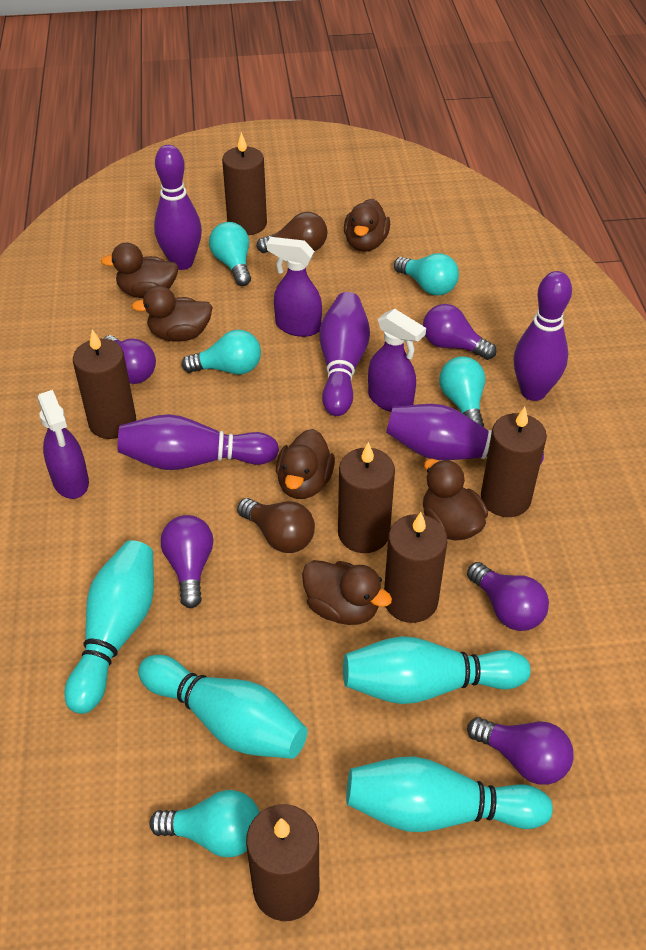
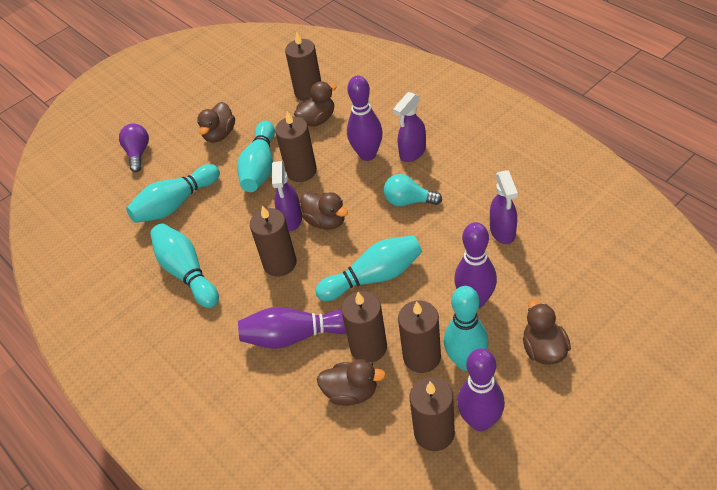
brown duck: [101,243,178,298] [132,286,213,342] [276,429,335,499] [302,560,392,625] [344,199,390,251] [423,459,488,540] = 6 -> [197,102,235,143] [294,81,337,126] [300,192,348,230] [317,359,386,406] [523,300,571,365] = 5
brown light bulb: [237,498,315,553] [256,212,327,253] = 2 -> none = 0
purple bowling pin: [118,414,279,470] [154,145,202,270] [320,292,370,416] [386,404,544,465] [514,271,572,401] = 5 -> [238,307,346,349] [347,76,383,161] [454,222,497,308] [457,348,505,431] = 4
purple light bulb: [103,335,156,384] [161,515,213,608] [423,304,496,360] [467,562,549,631] [467,717,574,785] = 5 -> [119,123,149,172] = 1
turquoise bowling pin: [64,540,154,714] [138,655,308,759] [343,636,531,704] [346,756,553,832] = 4 -> [126,164,220,223] [150,224,219,308] [237,121,275,192] [315,235,422,301] [444,286,488,371] = 5
turquoise light bulb: [149,790,260,857] [182,330,261,374] [209,222,251,286] [394,253,459,296] [439,356,485,427] = 5 -> [384,174,442,206] = 1

